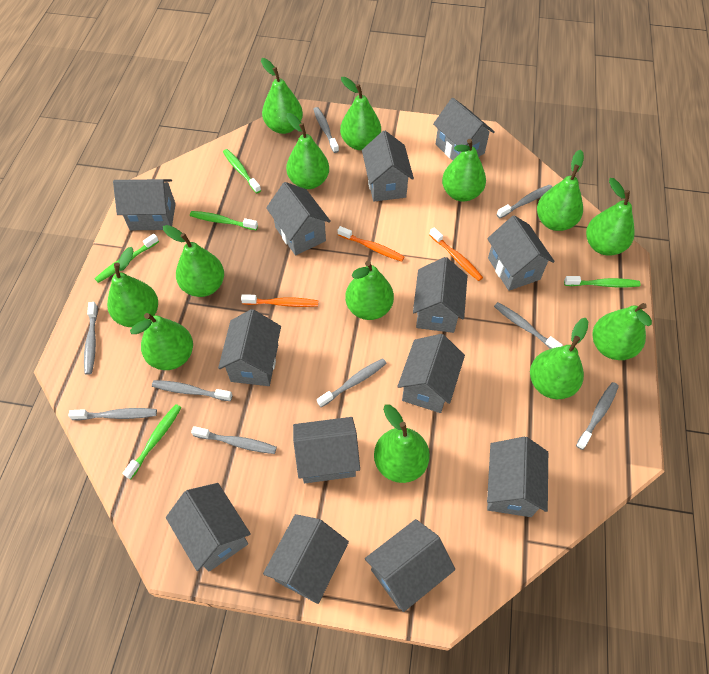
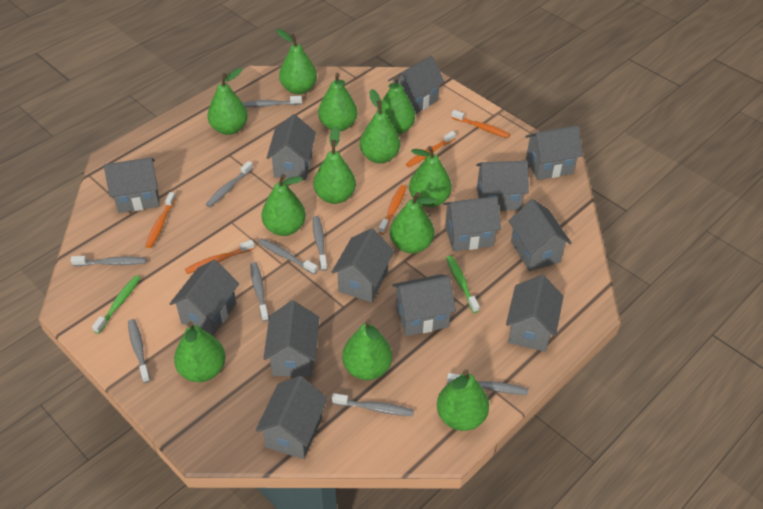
green pear: [107,247,158,327] [130,313,193,370] [163,225,224,297] [261,58,303,134] [286,113,329,189] [340,77,381,150] [345,261,394,320] [374,404,430,483] [442,139,486,202] [530,318,588,399] [537,150,584,231] [586,178,635,255] [593,303,652,360] = 13 -> [174,321,225,382] [208,68,248,135] [262,174,306,236] [276,29,317,94] [313,126,356,204] [318,73,358,131] [342,319,392,380] [360,89,400,163] [377,76,415,135] [390,192,436,253] [409,146,452,207] [437,370,489,431] = 12
green toothbrush: [94,234,159,283] [122,404,182,479] [190,211,258,230] [223,149,261,193] [564,276,641,287] = 5 -> [92,275,140,334] [446,256,479,313] = 2
orange toothbrush: [241,294,318,307] [338,226,404,262] [429,227,483,281] = 3 -> [145,192,176,248] [185,240,255,274] [379,185,406,234] [406,131,456,167] [451,110,510,138] = 5

